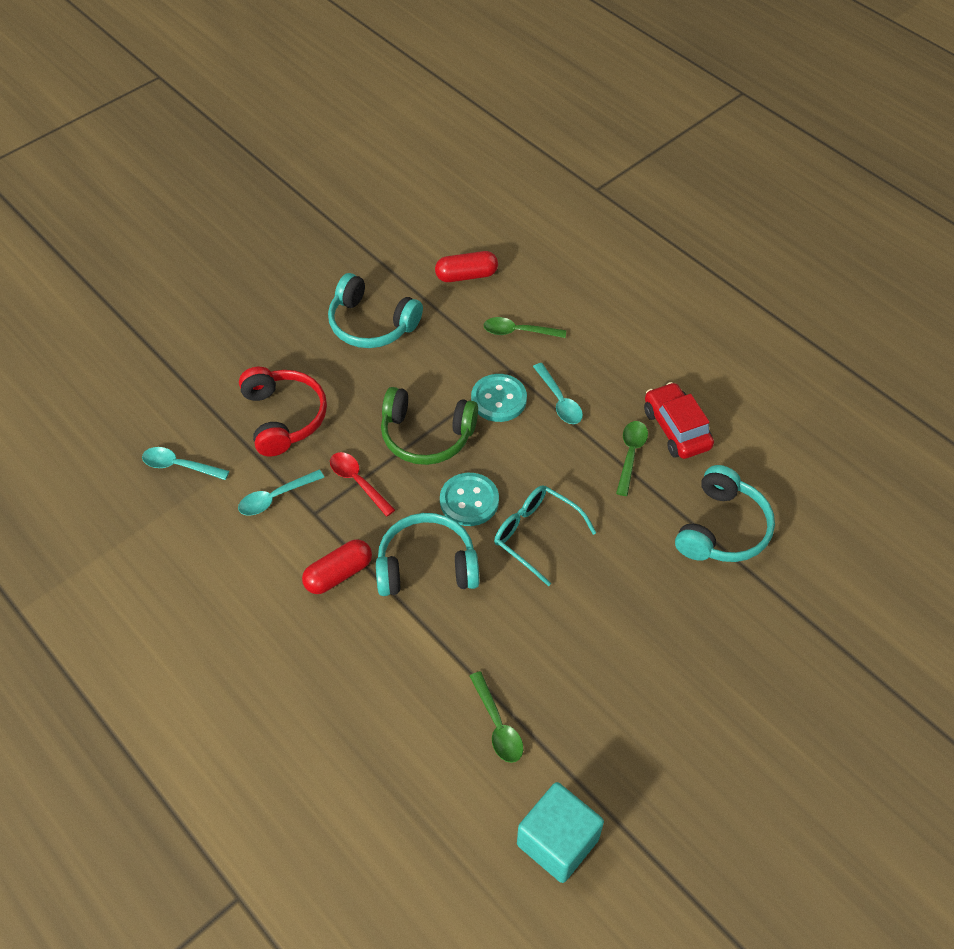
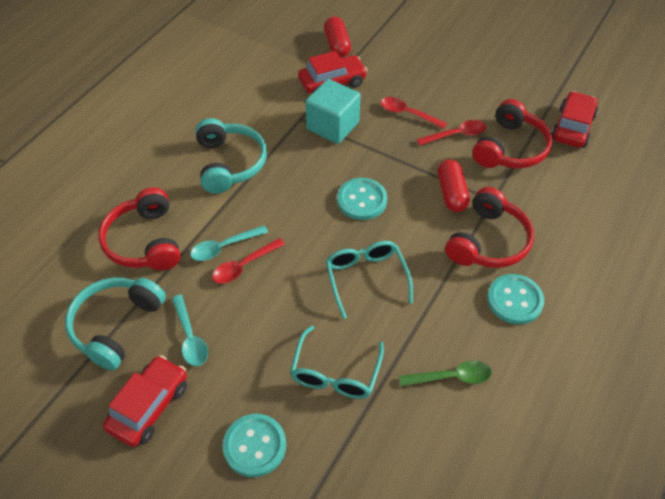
green headphones: [381,387,478,465] = 1 -> none = 0
green spoon: [470,671,523,763] [484,317,566,338] [616,421,648,496] = 3 -> [399,360,491,386] = 1
red car: [644,382,714,459] = 1 -> [103,355,187,447] [298,51,368,94] [551,91,598,148] = 3
red headphones: [239,367,327,456] = 1 -> [98,187,181,270] [445,187,534,268] [472,99,552,168] = 3
red spoon: [330,452,395,517] = 1 -> [212,238,285,284] [381,97,447,129] [417,120,486,146] = 3
turquoise button: [440,473,499,526] [471,374,527,422] = 2 -> [223,414,286,477] [337,178,387,220] [487,274,544,324] = 3
turquoise glasses: [494,485,596,586] = 1 -> [290,326,384,399] [326,241,413,319] = 2
turquoise headphones: [328,273,423,348] [376,513,479,596] [675,465,775,562] = 3 -> [65,278,166,370] [195,118,267,194] = 2
turquoise spoon: [142,447,229,480] [238,470,324,516] [533,363,583,424] = 3 -> [172,295,208,366] [190,225,268,261] = 2

